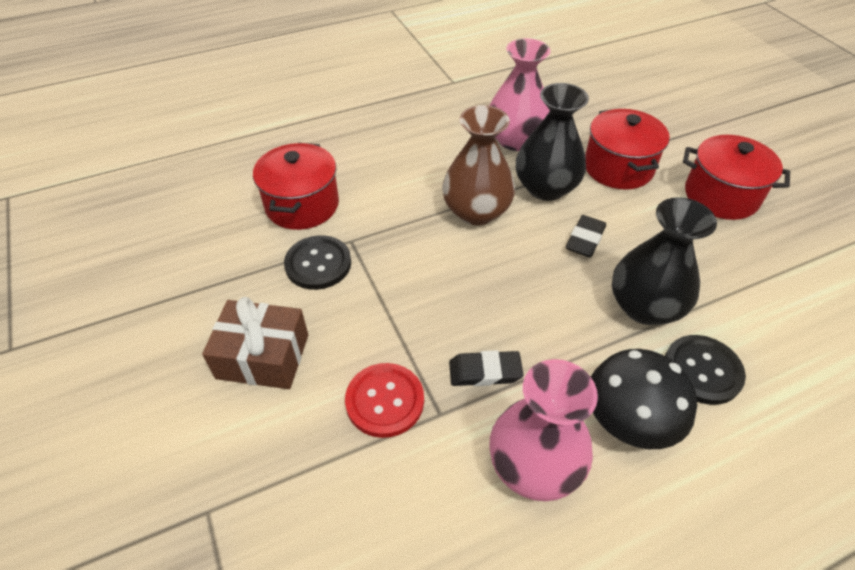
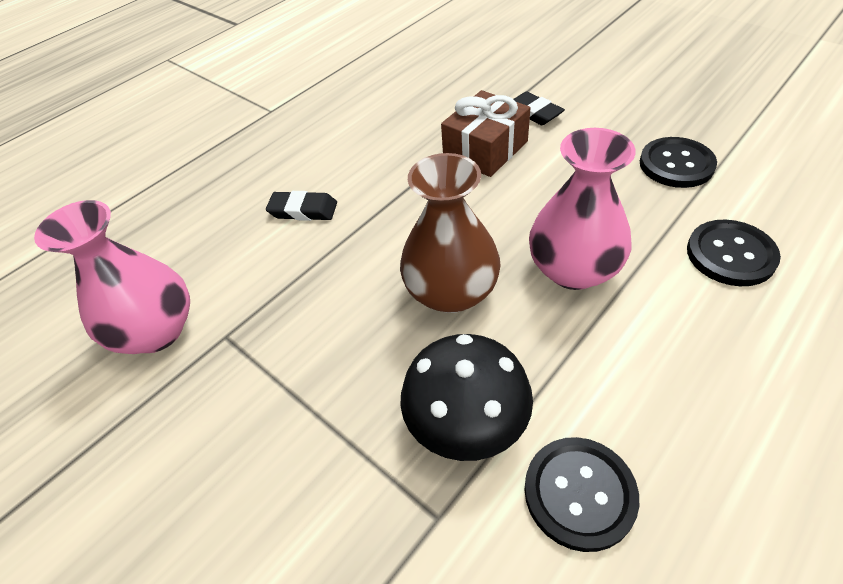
black button: [284,235,351,290] [665,335,746,405] = 2 -> [524,437,639,552] [640,137,717,188] [687,220,781,286] = 3
black vase: [516,83,589,201] [612,197,717,325] = 2 -> none = 0
red button: [345,363,424,438] = 1 -> none = 0
red pot: [253,143,339,230] [585,109,669,189] [683,135,790,220] = 3 -> none = 0

